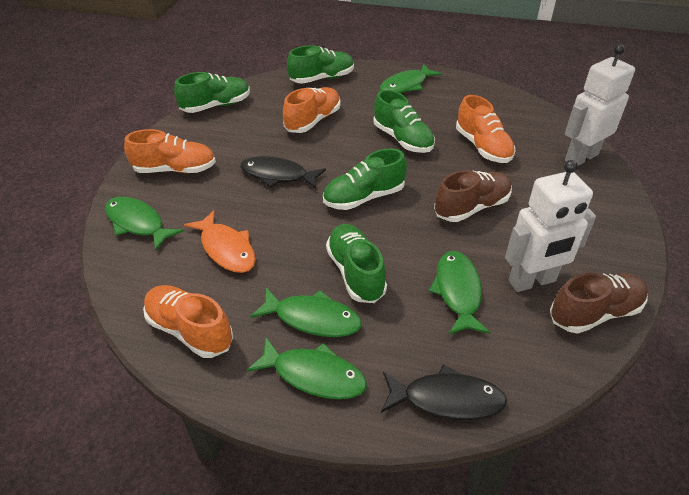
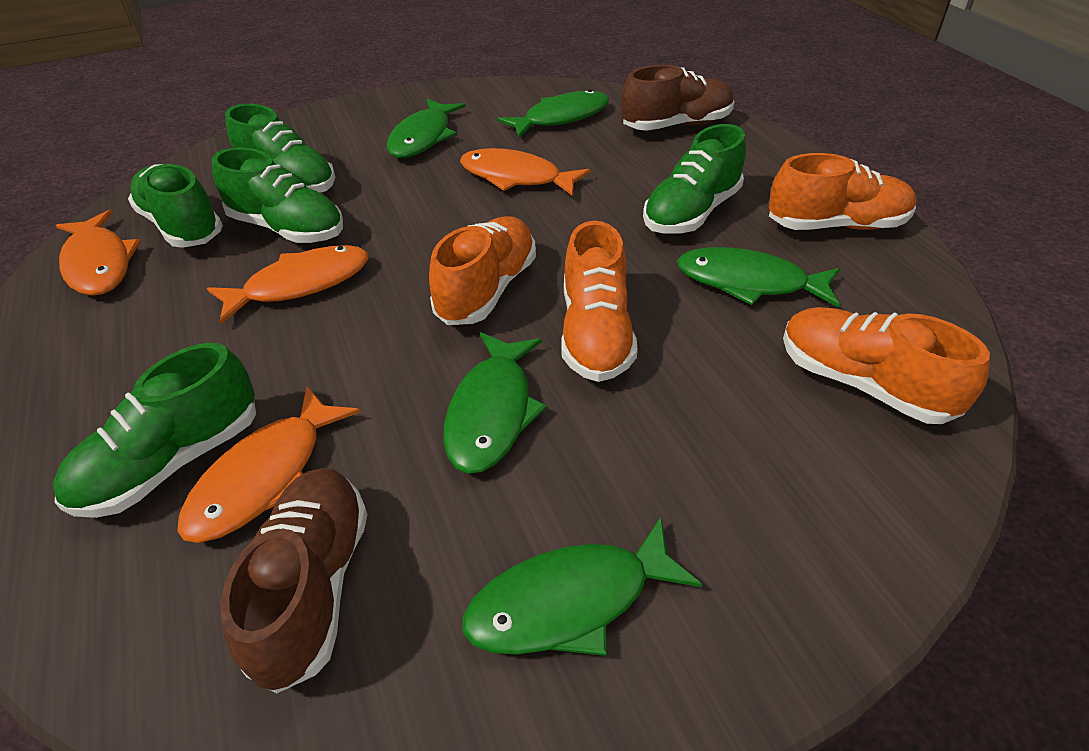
black fish: [240,156,326,189] [381,364,507,420] = 2 -> none = 0
orange fish: [184,210,256,273] = 1 -> [56,210,141,296] [177,386,360,543] [207,245,368,324] [460,148,591,196] = 4
white robot: [505,160,596,292] [565,44,635,166] = 2 -> none = 0

